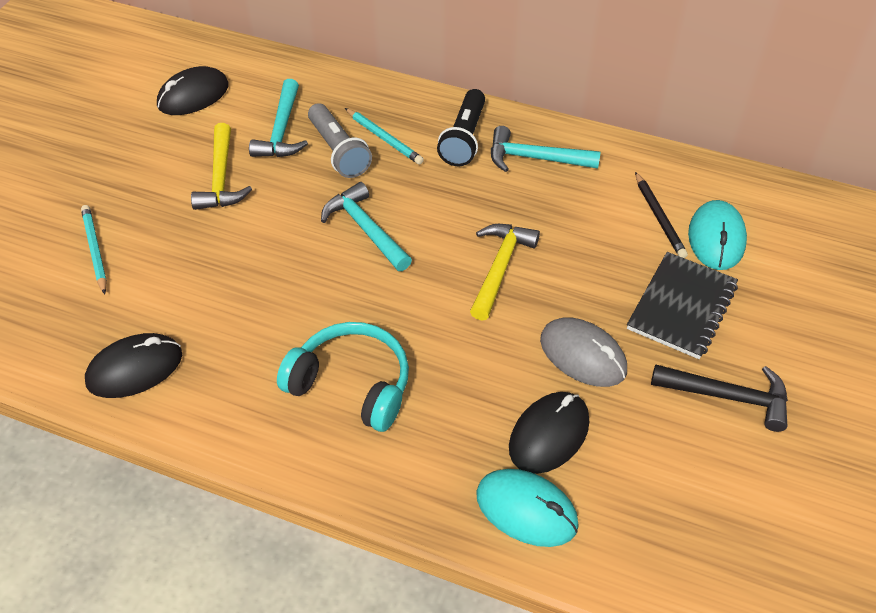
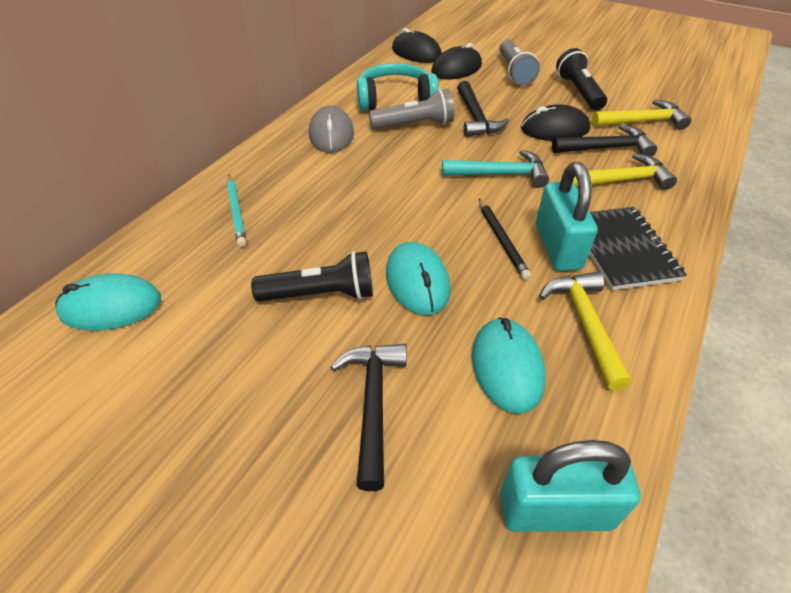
black flashlight: [437,89,485,166] = 1 -> [251,251,373,302] [556,48,607,110] = 2
black hammer: [651,364,788,432] = 1 -> [331,344,407,491] [457,81,509,137] [552,124,657,156] = 3
grey flashlight: [308,103,372,178] = 1 -> [369,89,454,130] [499,40,540,86] = 2
turquoise hammer: [249,79,308,157] [321,182,412,271] [491,126,601,172] = 3 -> [442,150,549,188] = 1
turquoise mouse: [476,469,579,547] [688,200,747,270] = 2 -> [55,273,161,331] [386,242,450,315] [472,317,546,414] = 3
turquoise padlock: none = 0 -> [500,440,641,532] [536,162,598,271] = 2
turquoise pencil: [81,205,107,294] [345,108,424,165] = 2 -> [227,174,246,247] = 1
yellow hammer: [191,123,252,210] [470,224,540,321] = 2 -> [539,272,632,391] [573,153,677,190] [592,99,691,130] = 3

